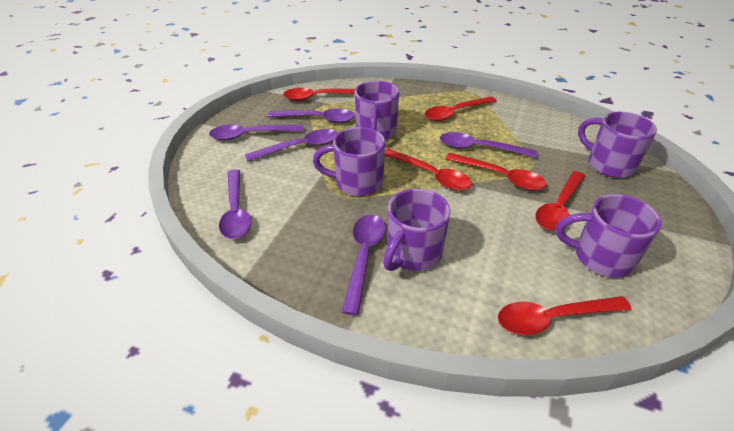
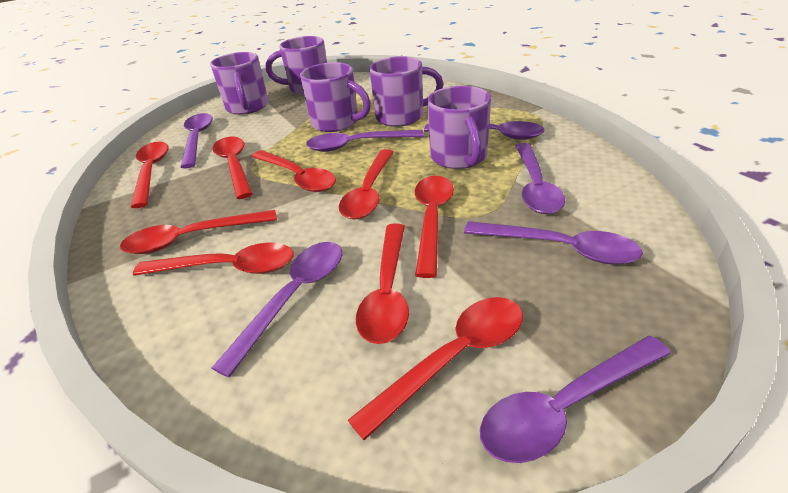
purple spoon: [209,124,304,140] [219,169,252,239] [245,129,338,162] [268,109,355,123] [342,215,386,315] [440,132,537,158] = 6 -> [181,113,213,168] [212,242,342,377] [306,130,424,152] [424,121,545,140] [464,221,643,265] [480,336,671,463] [516,143,565,214] = 7
red spoon: [283,88,355,101] [385,149,472,191] [425,96,497,121] [445,153,547,190] [498,296,632,335] [535,171,585,231] = 6 -> [120,210,277,254] [131,141,169,208] [133,243,294,276] [213,137,253,199] [252,150,336,192] [339,149,394,219] [348,297,523,440] [356,224,409,344] [415,176,454,278] = 9

